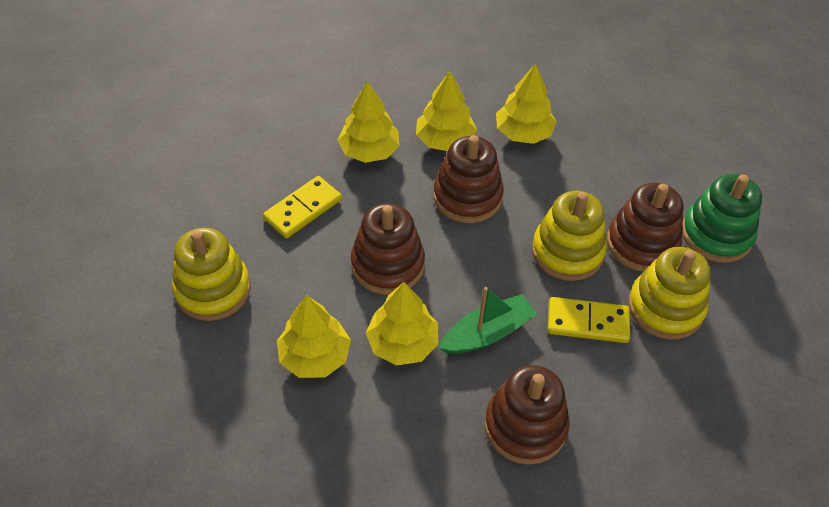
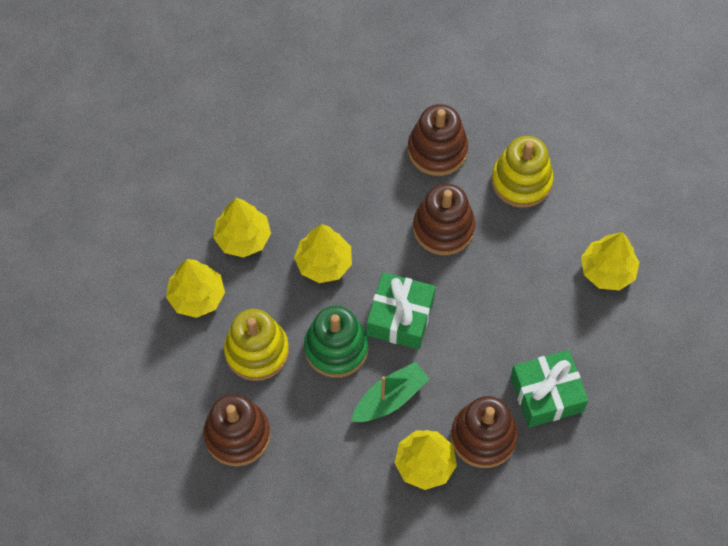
green gift: none = 0 -> [367,272,436,349] [510,350,588,428] = 2
yellow domino: [263,176,342,238] [548,297,630,343] = 2 -> none = 0
yellow stacking toy: [172,228,251,321] [532,191,607,281] [628,247,711,339] = 3 -> [224,309,289,381] [491,136,554,208] = 2

